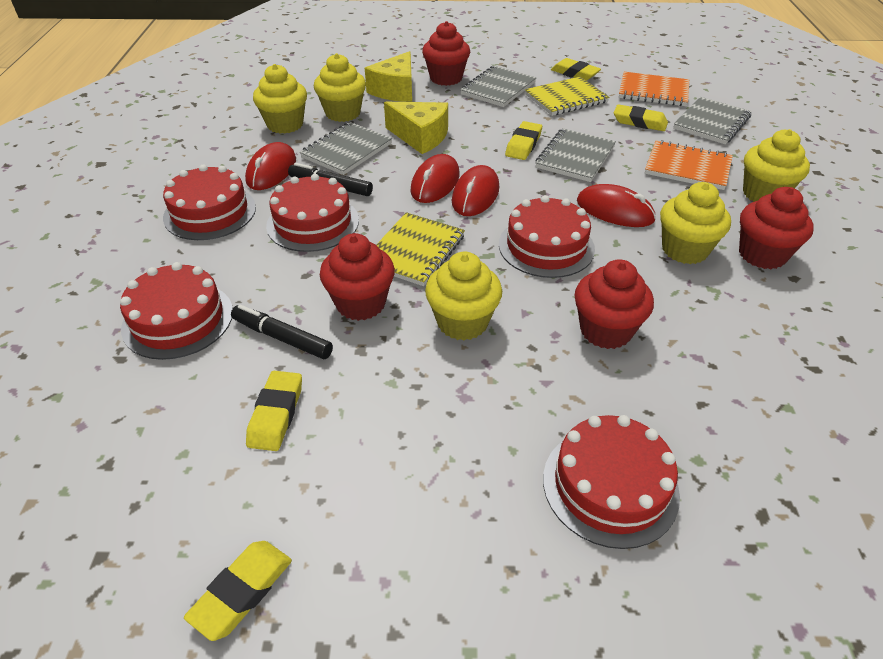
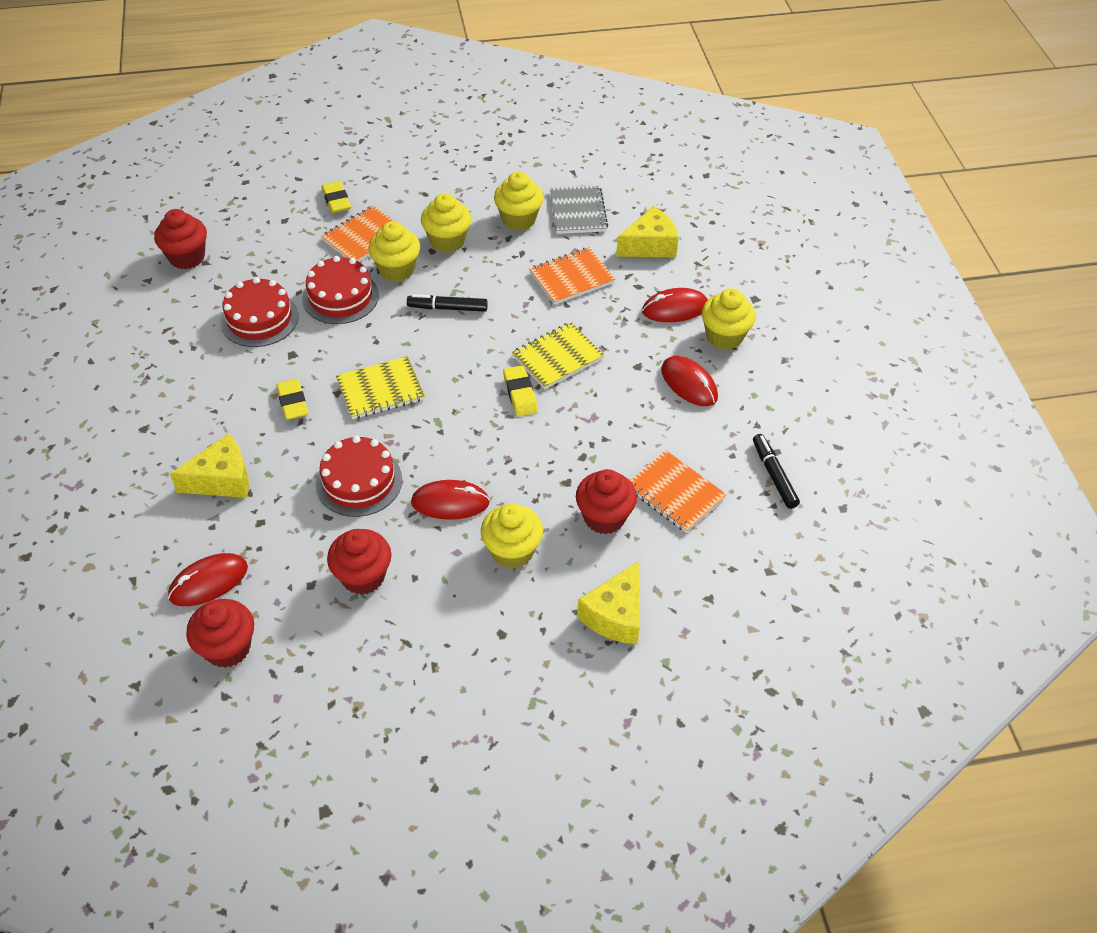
grey notebook: [300,122,392,175] [460,66,536,107] [535,128,616,182] [673,97,752,144] = 4 -> [550,185,608,234] = 1
orange notebook: [619,72,689,106] [645,140,733,190] = 2 -> [321,205,394,262] [529,247,615,305] [630,450,727,533] = 3
red cake: [120,262,233,360] [163,165,256,240] [266,174,359,252] [499,195,595,278] [543,415,680,549] = 5 -> [220,277,299,347] [302,256,379,324] [316,436,402,517] = 3
yellow cheese: [365,51,412,102] [384,102,448,154] = 2 -> [170,434,249,498] [577,561,640,644] [616,206,679,257] = 3
yellow eraser: [184,541,292,641] [246,371,302,451] [505,121,542,160] [551,58,601,81] [614,104,668,131] = 5 -> [276,379,308,420] [321,181,351,213] [503,365,538,417] = 3

